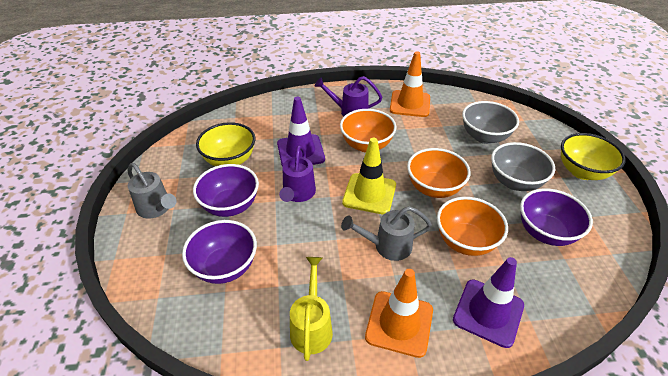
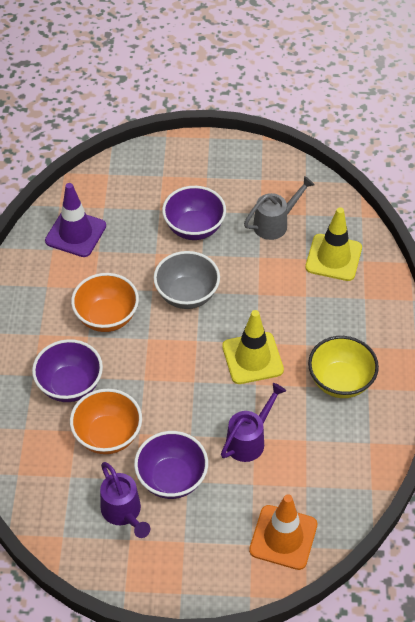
grey bowl: [462,101,519,144] [491,142,555,191] = 2 -> [153,251,220,309] = 1
grey watering can: [128,163,177,219] [341,206,432,261] = 2 -> [244,176,315,240] = 1
orange bowl: [340,109,396,152] [407,148,470,198] [437,197,508,256] = 3 -> [70,389,142,454] [71,273,139,332] = 2
orange traffic cone: [365,269,433,358] [390,51,430,117] = 2 -> [249,494,317,570] = 1
purple traffic cone: [277,97,325,167] [453,257,524,348] = 2 -> [45,183,106,257] = 1
yellow bowl: [196,122,255,166] [561,133,626,180] = 2 -> [308,336,379,398] = 1
yellow traffic cone: [342,138,396,214] = 1 -> [222,310,284,384] [305,207,362,281] = 2
yellow watering can: [290,257,333,361] = 1 -> none = 0

